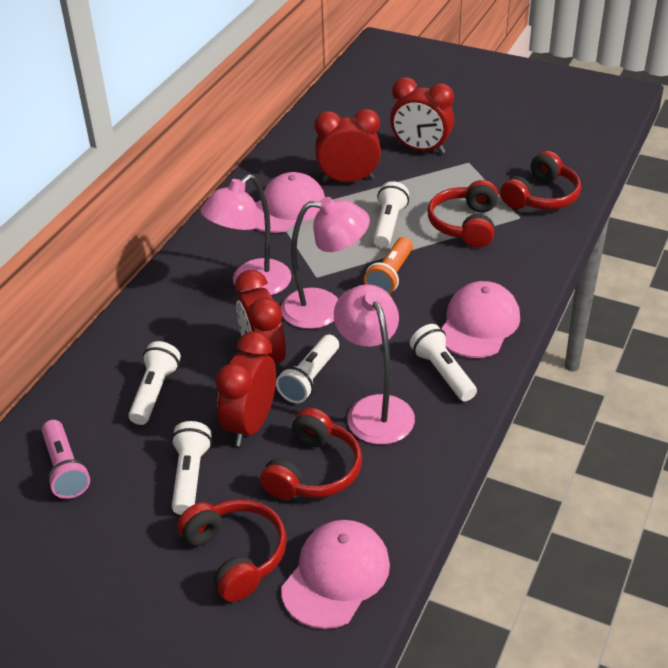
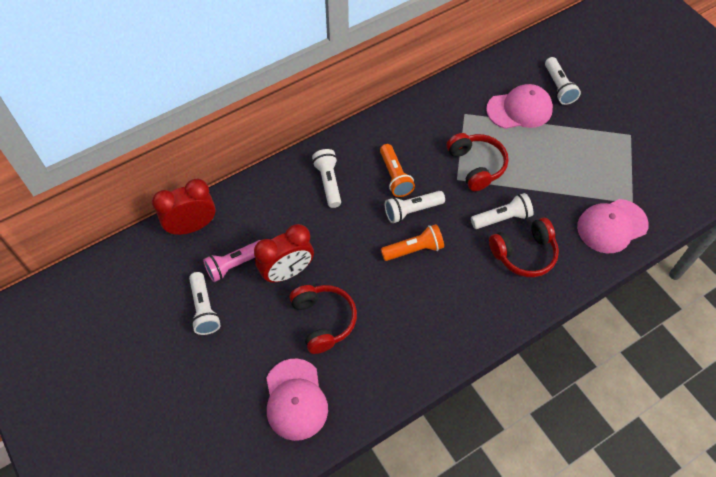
orange flashlight: [364,237,413,295] = 1 -> [380,144,415,197] [381,224,444,261] = 2
pink lamp: [201,174,292,295] [281,197,370,329] [334,284,415,444] = 3 -> none = 0
red clock: [216,331,276,446] [235,270,286,364] [315,109,381,182] [390,77,454,154] = 4 -> [152,179,216,235] [254,224,314,283] = 2
red headphones: [177,499,287,602] [260,408,362,500] [428,180,498,248] [500,151,581,210] = 4 -> [290,285,357,354] [446,133,508,191] [489,218,559,277] = 3

